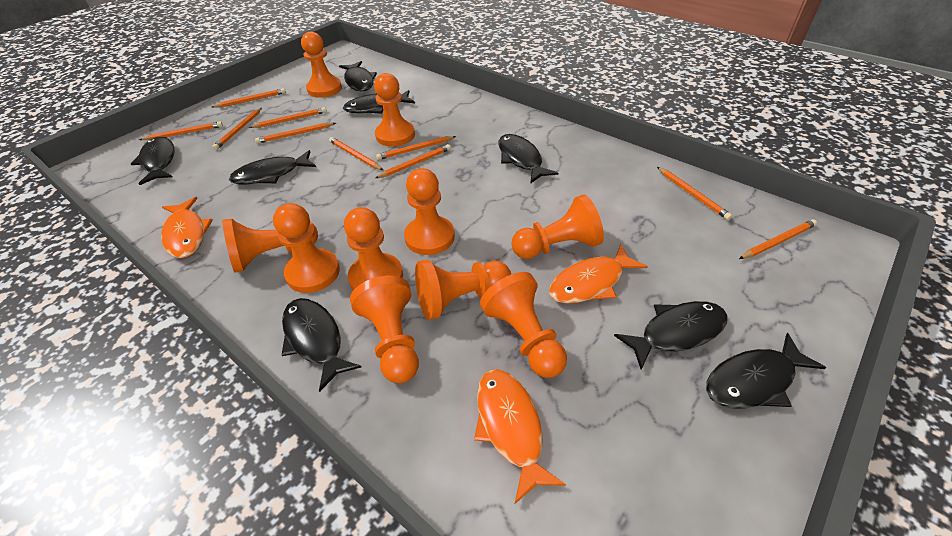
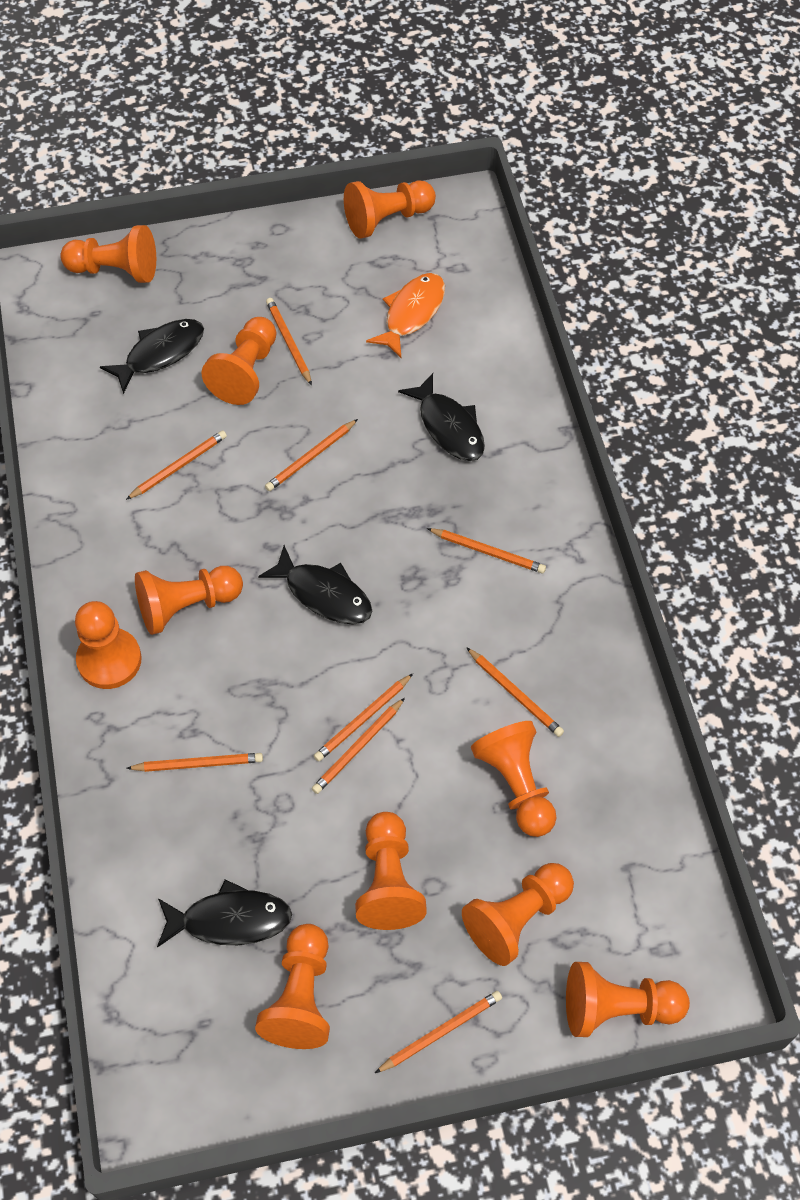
black fish: [131,137,175,185] [229,150,316,184] [282,298,362,392] [339,61,377,91] [343,90,415,114] [498,134,558,184] [614,301,728,370] [706,333,826,409] = 8 -> [100,319,204,394] [157,879,292,948] [258,545,372,625] [398,373,485,461] = 4
orange fish: [161,197,213,258] [474,369,566,504] [549,244,648,304] = 3 -> [366,273,445,358] = 1
orange pencil: [139,121,223,140] [212,88,286,108] [212,108,262,150] [249,107,327,128] [255,123,336,144] [329,137,383,170] [375,144,451,178] [376,136,456,160] [657,167,732,220] [739,219,817,259] = 10 -> [126,430,227,500] [126,753,263,772] [265,419,358,491] [266,298,312,385] [312,698,405,794] [314,674,413,762] [375,991,502,1073] [427,528,546,573] [466,647,564,737] = 9

